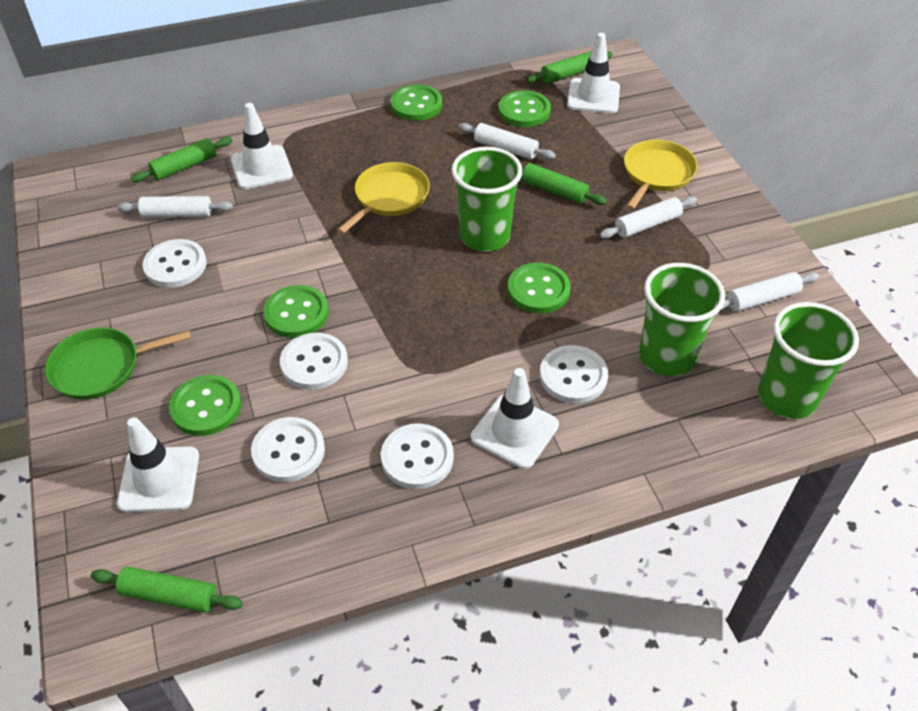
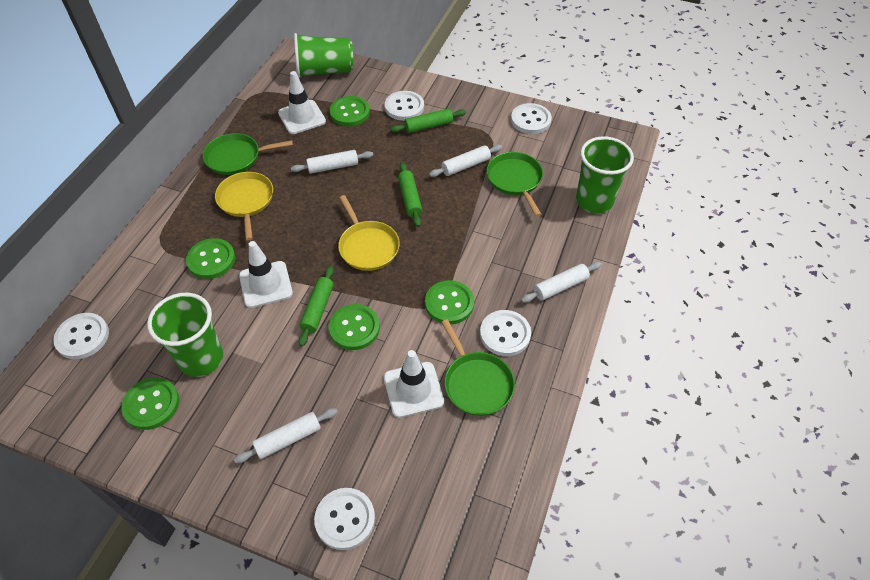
green pan: [45,327,191,400] = 1 -> [203,133,293,175] [441,319,515,416] [486,152,543,217] = 3
green rolling pin: [91,566,243,613] [131,137,233,182] [522,163,607,205] [527,51,613,83] = 4 -> [299,266,334,347] [391,109,466,133] [398,163,423,227] = 3
white traffic cone: [117,417,199,512] [231,103,293,189] [471,368,559,469] [567,33,620,113] = 4 -> [239,241,293,308] [278,71,326,134] [384,350,444,418] = 3

